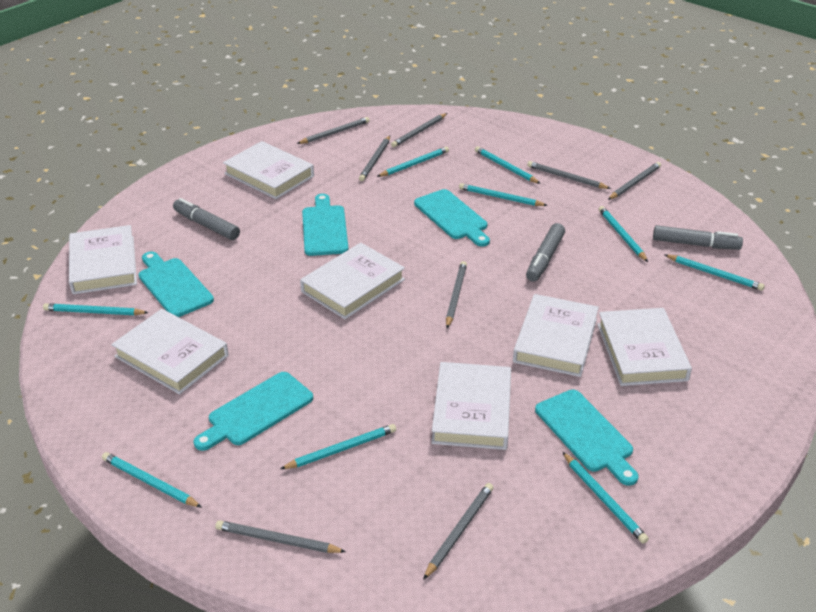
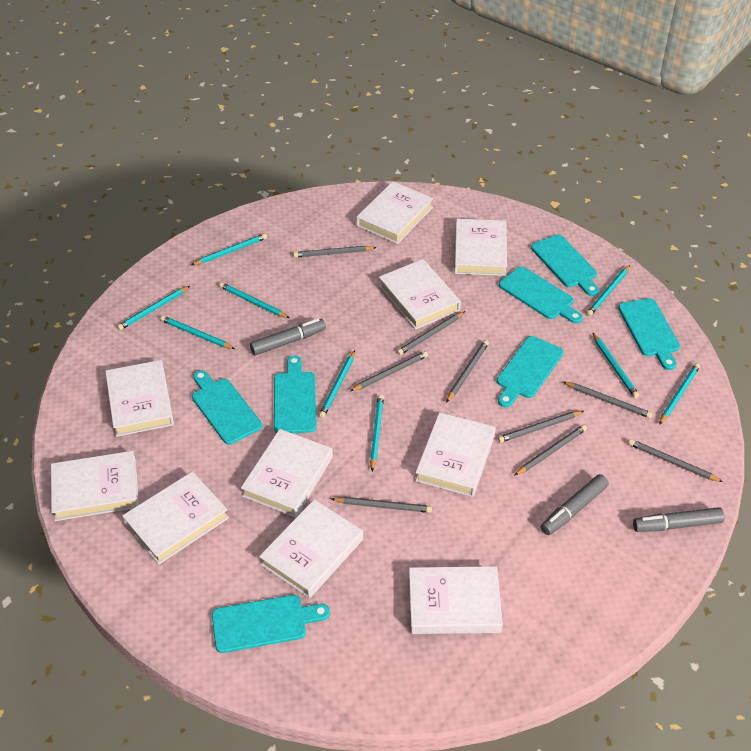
grey pencil: [215,520,346,553] [297,117,370,144] [359,136,390,181] [391,113,447,147] [423,483,494,580] [446,261,467,328] [527,161,611,189] [608,162,661,200] = 8 -> [293,246,377,258] [331,497,432,513] [350,351,428,391] [397,311,465,355] [446,340,489,403] [498,411,584,443] [514,425,587,476] [563,382,653,418] [628,439,723,482] = 9
turquoise cutting board: [138,252,214,317] [194,372,313,451] [302,194,349,256] [414,189,490,246] [535,390,638,486] = 5 -> [192,370,262,445] [212,595,330,653] [274,355,317,433] [497,336,563,407] [499,266,583,323] [531,234,599,296] [618,298,680,370] = 7
white book: [69,225,137,294] [111,309,229,394] [223,141,314,199] [300,243,405,319] [431,362,511,450] [513,294,599,377] [597,308,692,386] = 7 -> [51,451,139,521] [105,360,174,437] [122,471,229,565] [241,429,333,518] [259,499,363,599] [356,181,433,244] [379,259,461,330] [409,566,503,634] [415,412,496,497] [454,219,507,276] = 10

